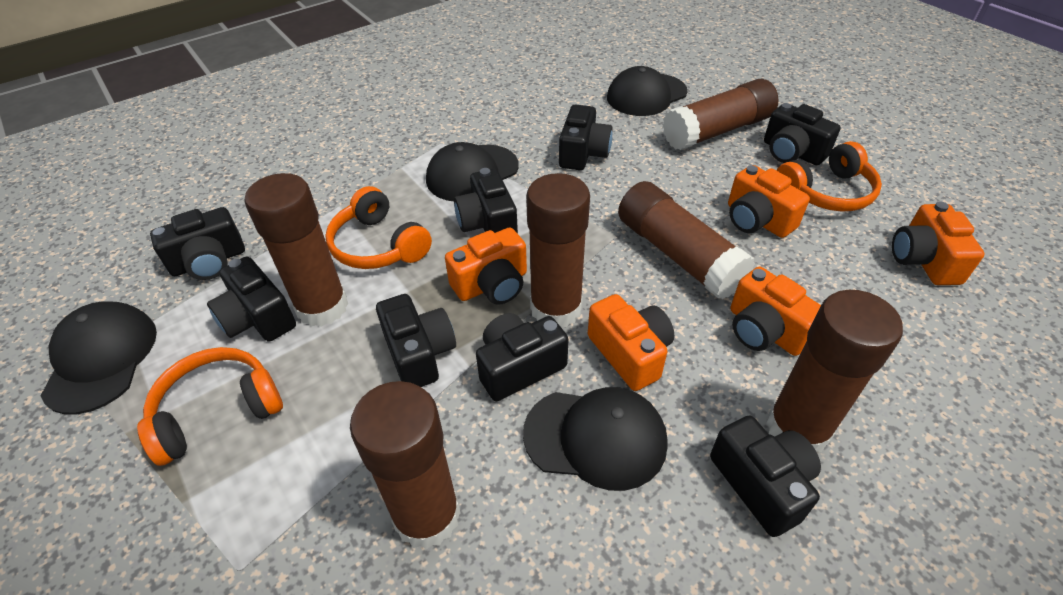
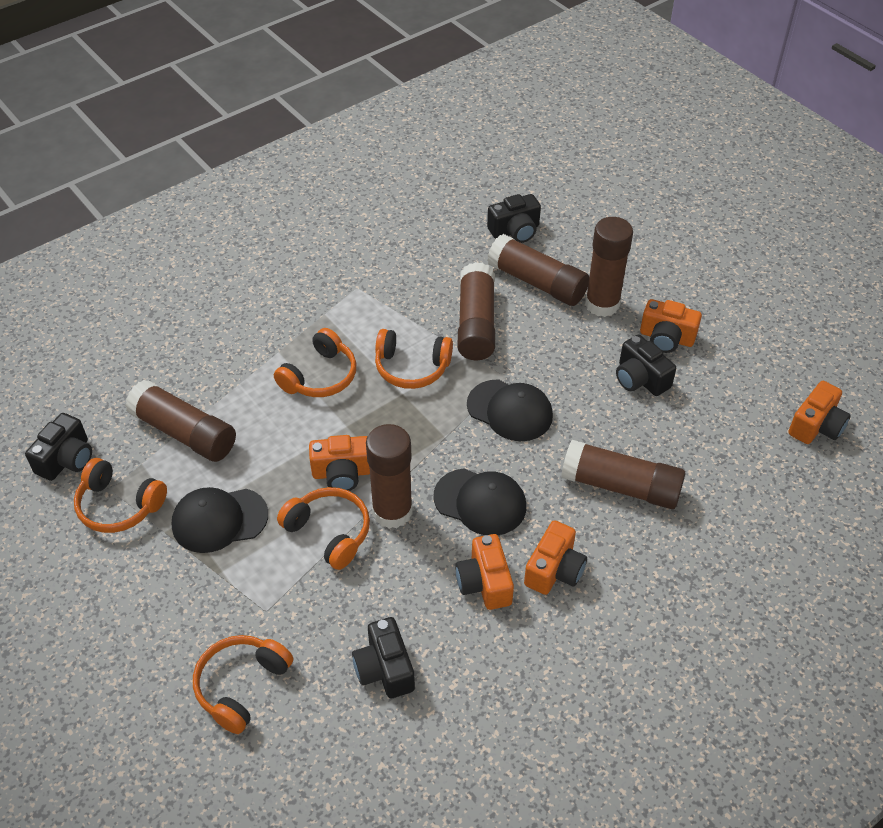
black camera: [150,207,245,280] [207,257,296,341] [376,294,456,387] [454,168,518,234] [476,313,569,401] [559,105,613,170] [710,416,821,537] [764,103,841,165] = 8 -> [25,413,92,481] [352,617,415,698] [487,194,541,243] [616,335,676,396] = 4
black cap: [41,301,157,414] [426,142,519,201] [523,387,668,491] [607,66,688,116] = 4 -> [172,487,268,553] [434,468,526,535] [467,379,553,441] = 3
orange headphones: [137,347,283,466] [325,186,432,269] [776,141,882,212] = 3 -> [74,458,167,533] [193,635,293,734] [274,328,356,397] [277,487,370,570] [375,329,453,389] = 5

